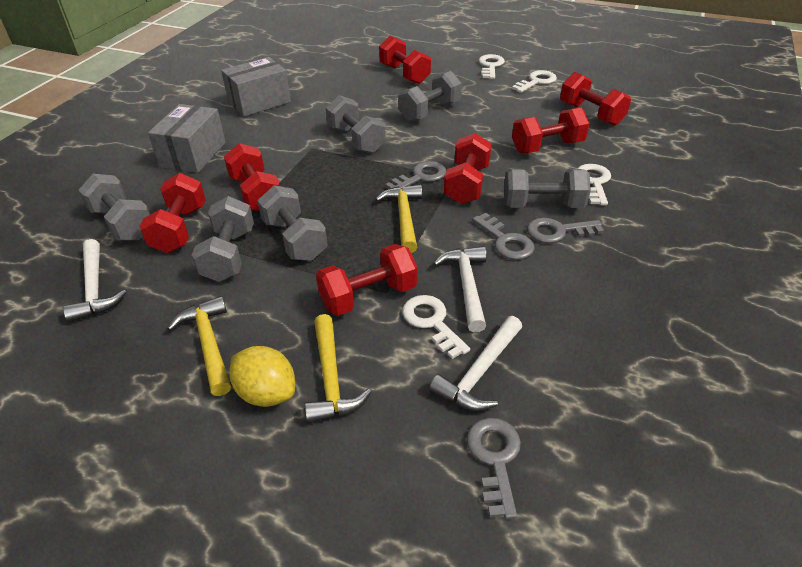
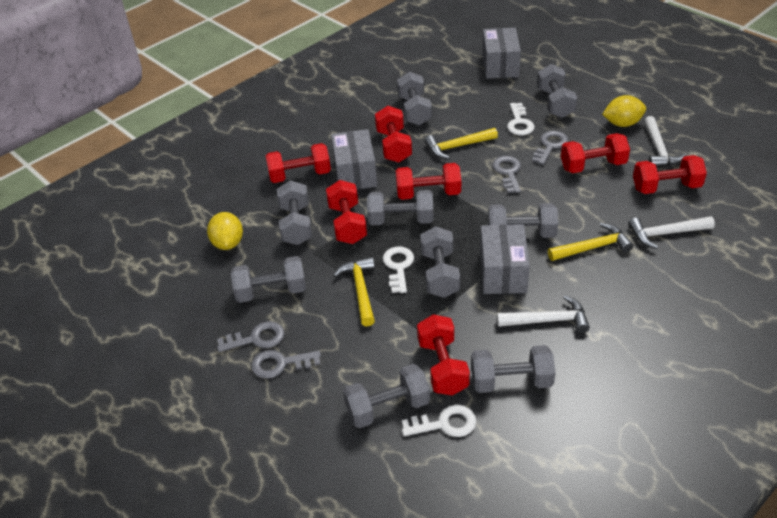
grey box: [148,104,226,173] [221,57,291,117] = 2 -> [331,129,377,190] [480,224,530,294] [482,28,521,79] = 3
grey dumbbell: [79,174,150,241] [192,196,254,282] [258,185,328,261] [326,95,386,154] [398,71,462,122] [504,169,591,208] = 6 -> [231,256,306,303] [277,180,312,245] [343,364,430,428] [367,190,434,225] [397,72,432,126] [420,226,460,298] [471,345,556,393] [488,203,558,238] [537,64,577,118] = 9
white key: [402,295,470,359] [479,54,505,79] [512,70,557,93] [577,164,611,205] = 4 -> [383,247,414,293] [402,405,476,437] [507,103,535,135] = 3
yellow lemon: [229,346,295,407] = 1 -> [207,212,243,250] [602,95,646,127] = 2

